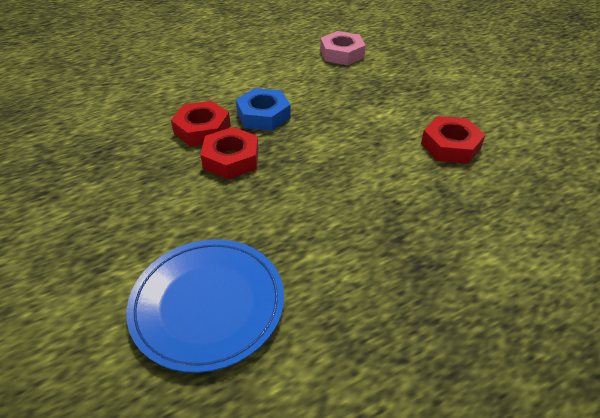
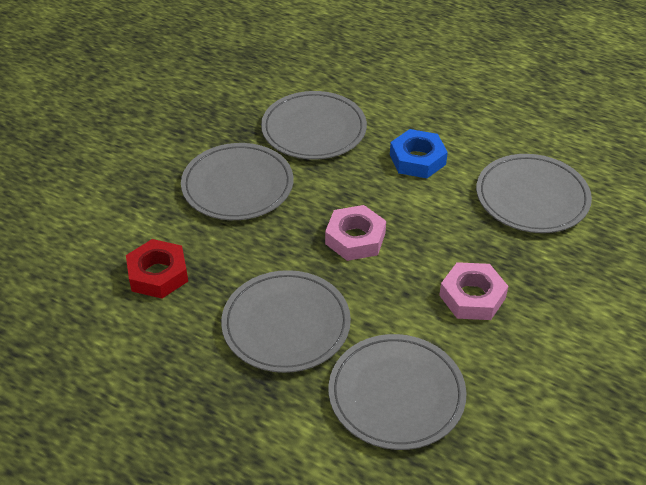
blue plate: [126,239,284,373] = 1 -> none = 0
grey plate: none = 0 -> [181,143,293,220] [221,270,351,373] [261,91,367,160] [328,334,467,450] [476,154,592,233] = 5
pink nut: [320,31,366,65] = 1 -> [325,205,386,261] [439,262,508,320] = 2
red nut: [171,101,231,147] [201,127,259,179] [421,116,485,164] = 3 -> [126,239,188,299] = 1

